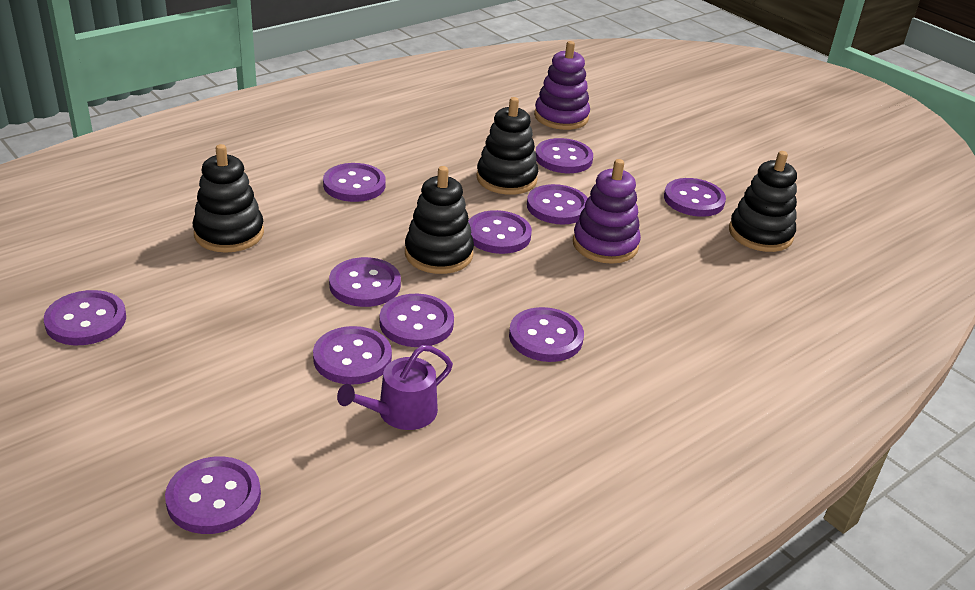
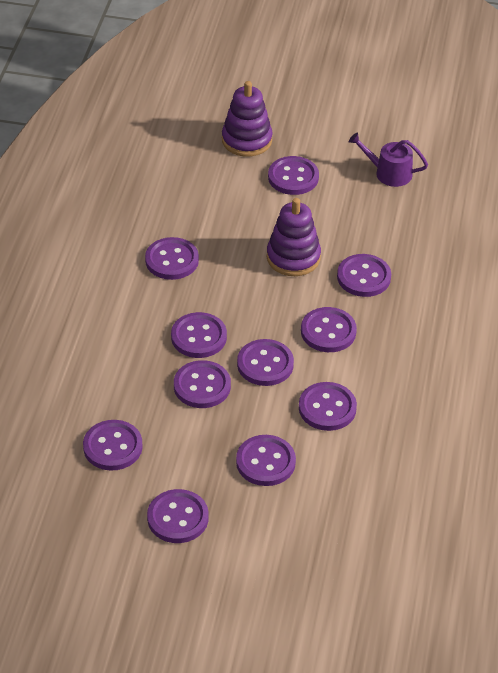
black stacking toy: [193,144,264,253] [405,166,474,274] [476,97,538,195] [729,151,797,252] = 4 -> none = 0

